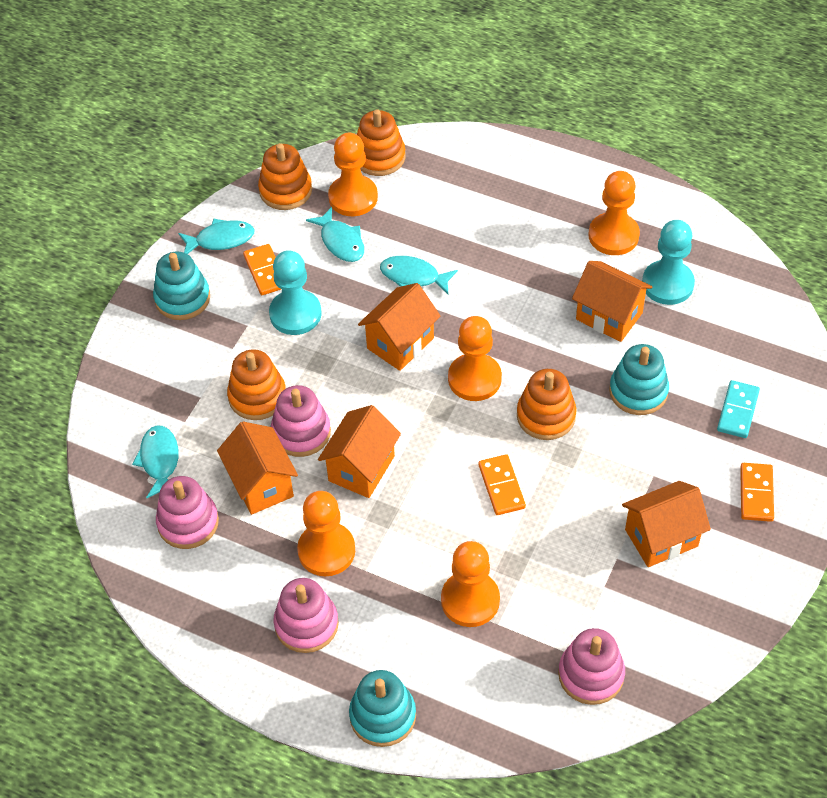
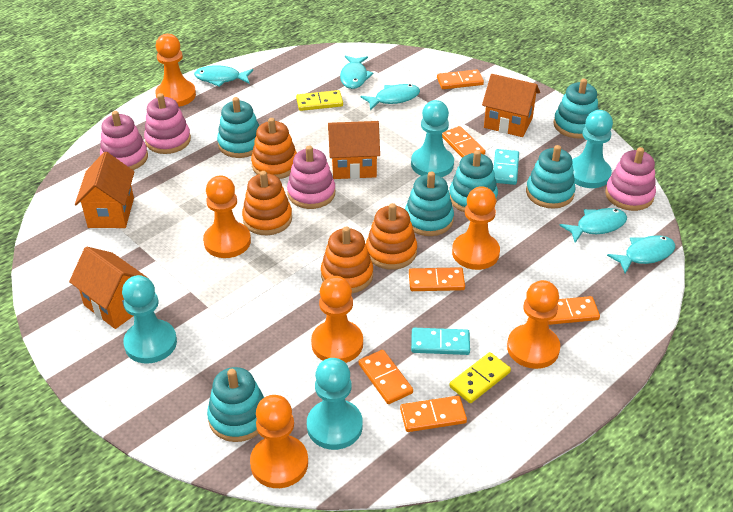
orange domino: [243,244,281,295] [479,454,526,515] [740,463,774,522] = 3 -> [359,350,413,404] [400,396,467,432] [409,267,465,291] [437,69,484,89] [442,126,485,158] [548,296,600,325] = 6
orange house: [217,421,298,515] [318,405,401,498] [358,283,441,371] [572,261,652,342] [622,481,711,567] = 5 -> [69,247,149,329] [75,152,135,228] [328,121,380,179] [482,74,540,137] = 4
orange pawn: [297,491,355,577] [328,132,378,216] [441,541,500,627] [448,316,502,401] [589,171,640,255] = 5 -> [155,34,196,107] [203,175,251,258] [250,395,308,488] [311,276,363,363] [452,186,500,270] [507,280,560,369] = 6
turquoise domino: [717,380,760,438] = 1 -> [411,328,470,355] [493,149,519,185] = 2
turquoise fish: [132,426,179,498] [178,219,255,254] [306,207,364,262] [380,256,458,294] = 4 -> [194,65,253,87] [340,55,373,89] [360,84,420,110] [559,208,627,243] [607,235,675,274] = 5
turquoise pawn: [269,250,321,335] [642,220,695,305] = 2 -> [122,275,177,363] [307,358,363,450] [411,100,454,177] [572,110,613,188] = 4
turquoise stacking toy: [153,252,210,320] [349,670,416,747] [609,344,669,415] = 3 -> [207,367,265,442] [217,97,259,158] [405,172,454,236] [449,150,498,212] [526,145,576,209] [554,79,599,138] = 6
yellow domino: none = 0 -> [296,90,343,111] [449,352,511,403] = 2

